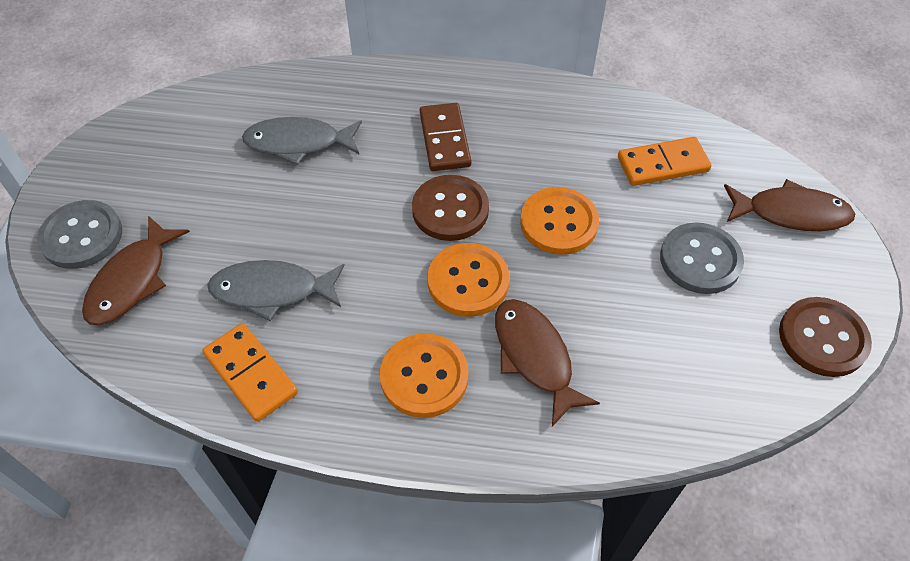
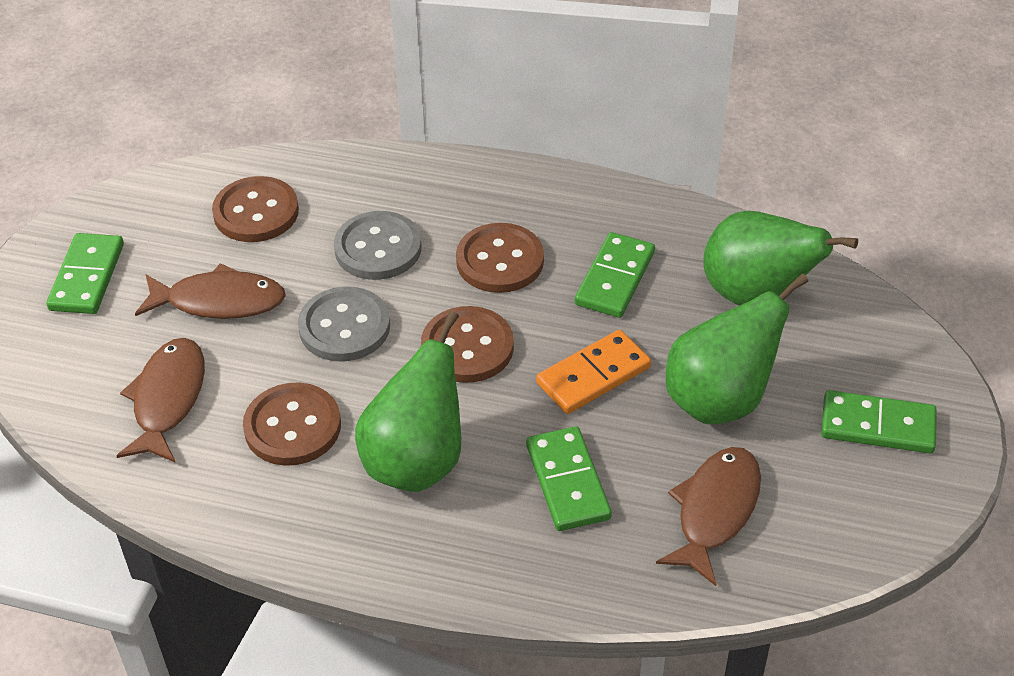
brown button: [412,175,489,241] [779,297,872,377] = 2 -> [212,176,299,242] [243,382,341,466] [421,306,514,383] [456,223,544,293] = 4
brown domino: [420,103,471,171] = 1 -> none = 0
green domino: none = 0 -> [46,233,124,314] [526,426,612,531] [575,232,655,318] [821,390,937,453] = 4
green pear: none = 0 -> [355,311,461,492] [666,273,808,424] [703,211,858,305] = 3
grey fish: [207,260,345,321] [242,117,362,165] = 2 -> none = 0
orange button: [380,333,469,418] [428,243,510,317] [520,187,599,255] = 3 -> none = 0
orange domino: [202,323,298,422] [618,137,712,186] = 2 -> [536,330,651,414] = 1

